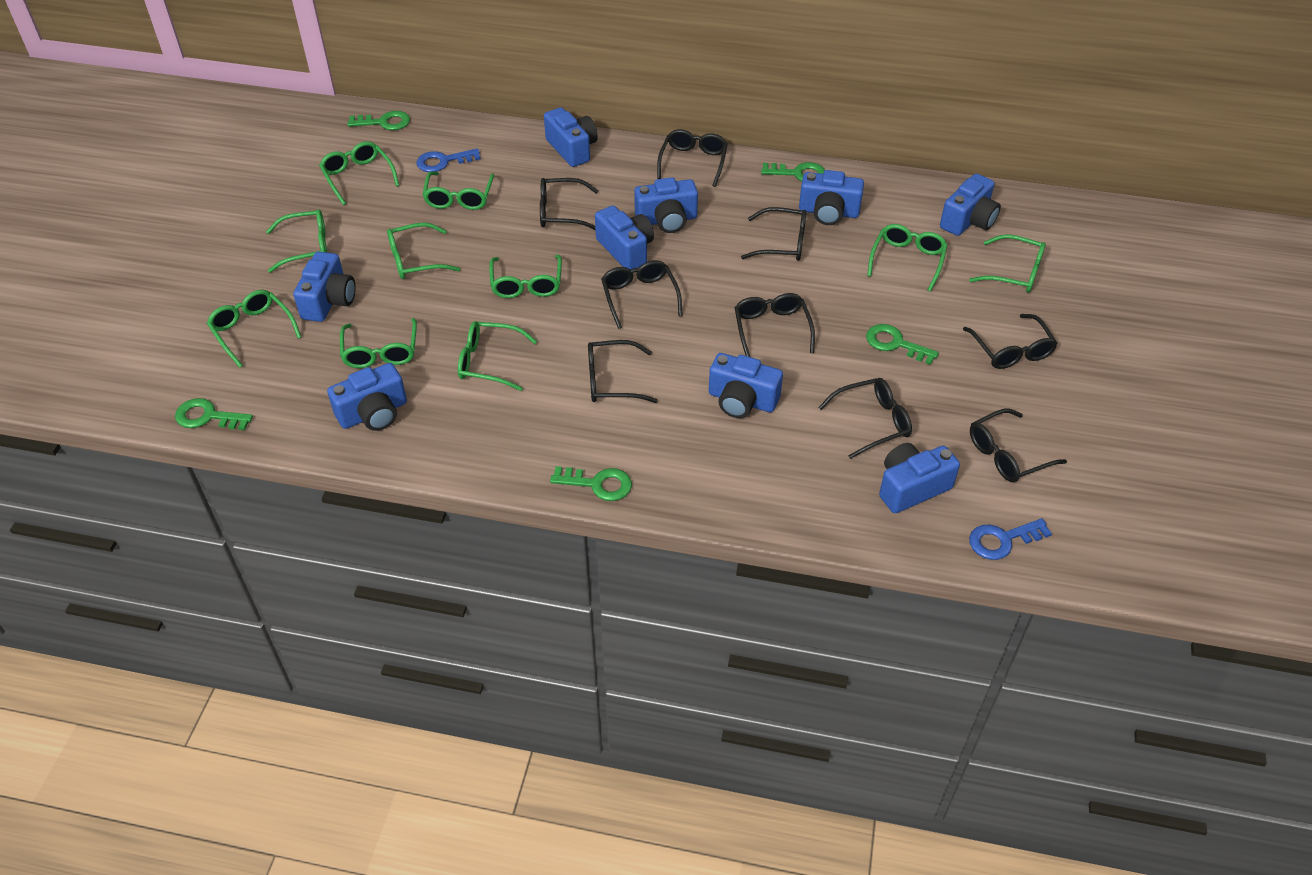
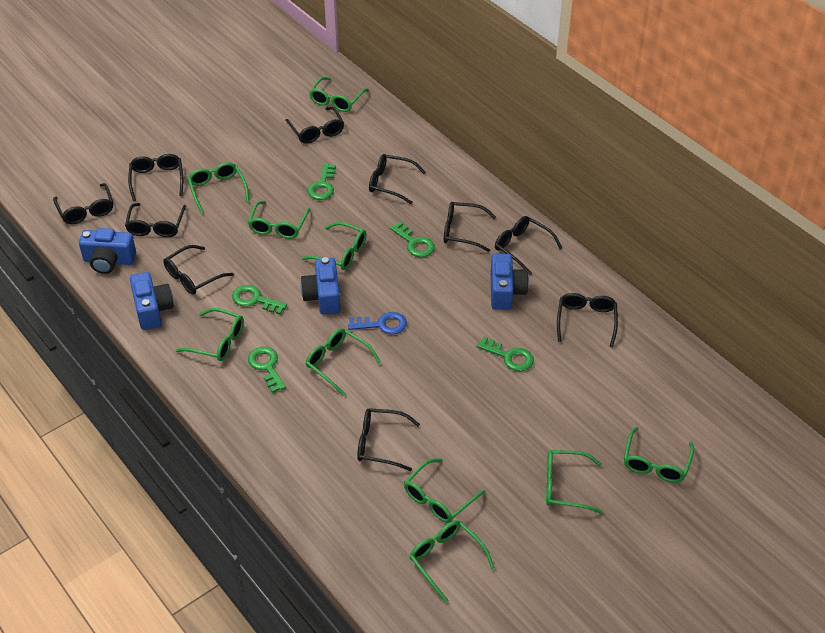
black glasses: [540,178,598,230] [588,340,658,403] [601,260,683,329] [657,129,728,187] [734,293,815,357] [741,207,806,261] [818,378,912,459] [963,314,1058,369] [970,409,1067,482] = 9 -> [53,183,113,224] [125,203,186,237] [128,154,183,201] [164,245,234,295] [285,107,344,144] [357,408,420,471] [369,154,426,204] [444,202,496,252] [495,216,562,275] [557,293,618,347] = 10
blue camera: [293,252,356,322] [327,363,407,431] [544,107,598,167] [595,205,654,270] [634,177,698,233] [709,353,783,418] [799,170,864,225] [879,443,960,513] [940,174,1001,236] = 9 -> [79,228,136,274] [130,272,174,330] [300,257,340,315] [490,253,529,309] = 4
blue key: [416,148,481,172] [969,518,1052,560] = 2 -> [348,312,407,335] = 1

